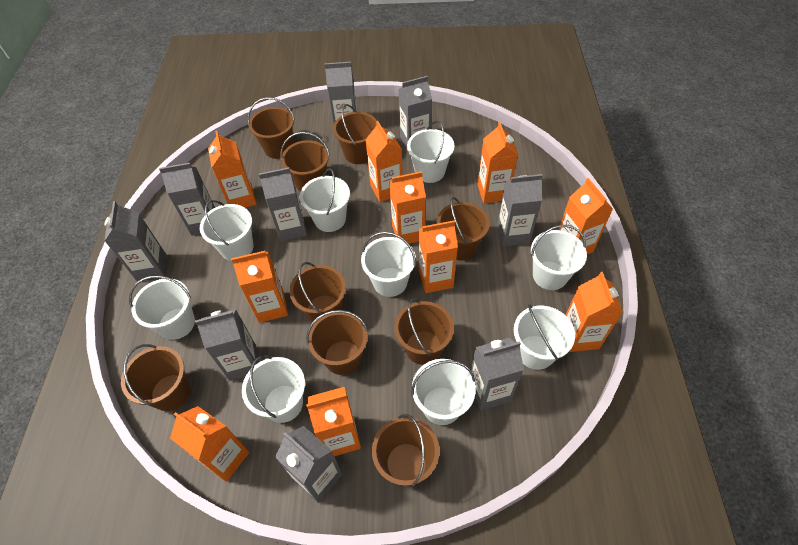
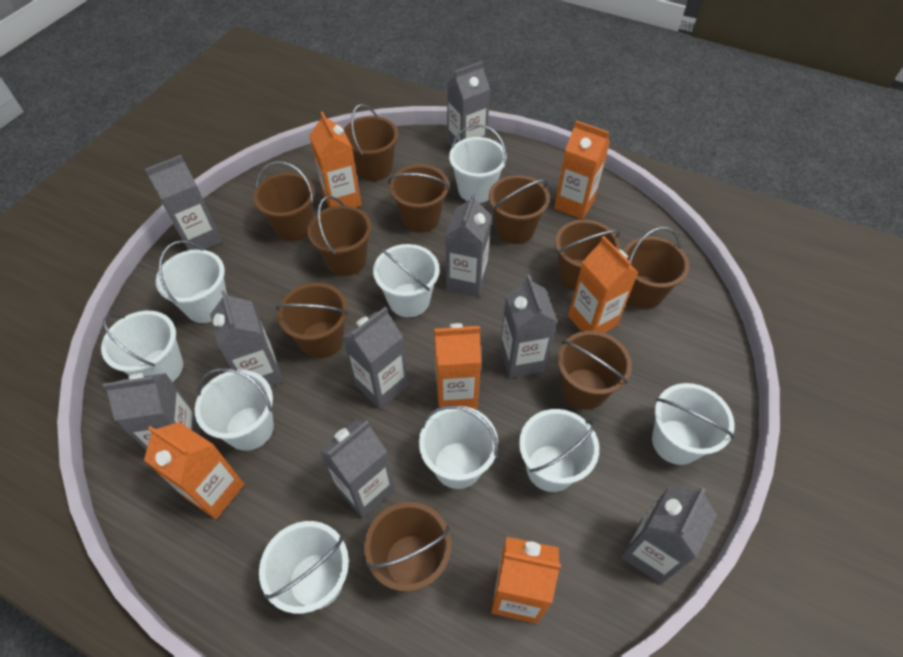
brown bucket: [121,344,190,411] [247,97,295,159] [280,132,330,192] [289,262,346,323] [306,310,368,375] [333,104,377,164] [372,414,440,486] [394,298,454,365] [437,197,490,260] = 9 -> [253,161,315,241] [276,283,349,359] [308,196,371,276] [344,104,398,181] [364,502,451,592] [388,164,450,233] [489,175,550,244] [555,220,621,291] [558,331,632,409] [623,227,689,309] = 10
orange carton: [170,406,249,482] [208,131,256,208] [231,251,288,323] [306,387,361,456] [366,121,403,202] [389,171,426,244] [419,220,458,293] [477,122,518,203] [558,178,613,254] [566,272,623,352] = 10 -> [144,422,244,519] [309,111,361,207] [434,323,481,409] [491,536,561,624] [554,121,610,220] [568,236,638,333] = 6

